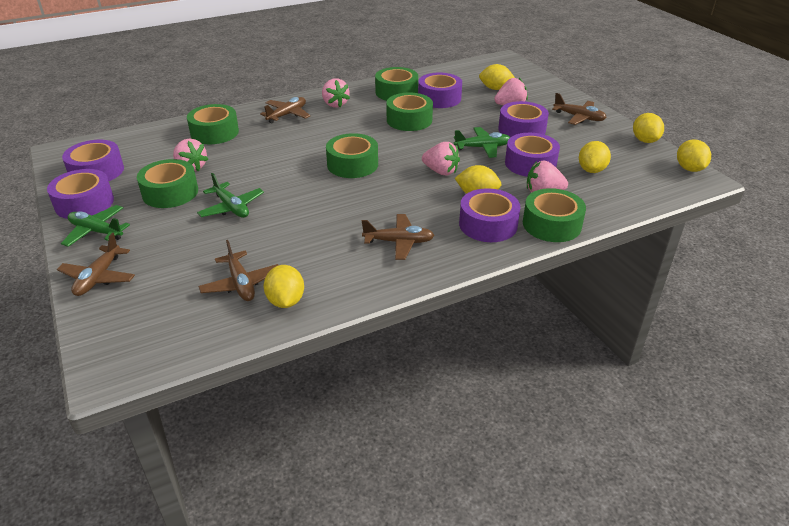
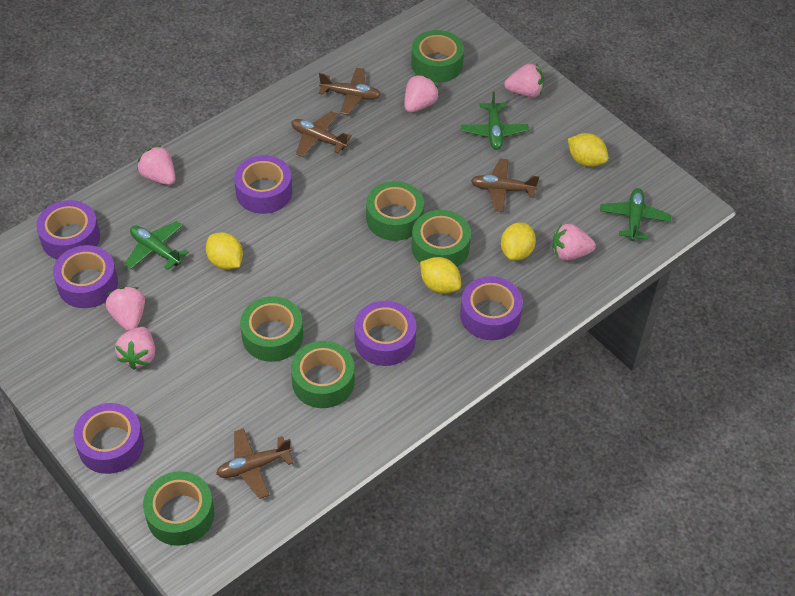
brown plane: [57,233,135,296] [198,240,279,301] [260,97,310,123] [362,214,434,260] [552,93,607,125] = 5 -> [216,428,293,499] [291,111,352,157] [319,68,381,115] [471,158,539,212] = 4
pink strawberry: [173,138,208,172] [322,78,350,108] [422,142,460,175] [494,78,528,105] [527,161,568,192] = 5 -> [106,287,145,331] [115,327,155,370] [137,145,176,185] [404,74,439,112] [504,64,544,97] [552,223,596,261] = 6
yellow lemon: [263,265,304,308] [455,165,501,194] [479,64,515,90] [579,141,611,173] [633,113,664,143] [677,139,711,172] = 6 -> [206,232,243,270] [420,257,461,294] [501,222,536,261] [568,133,608,167] = 4

